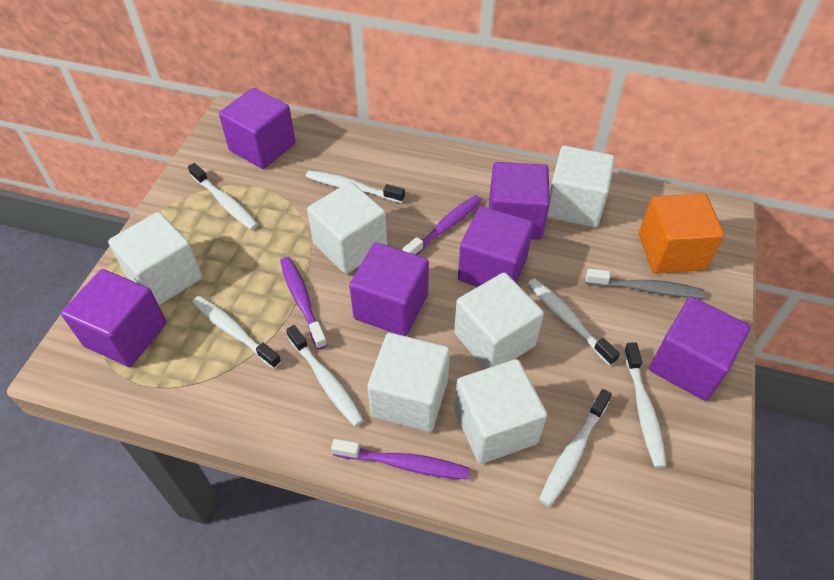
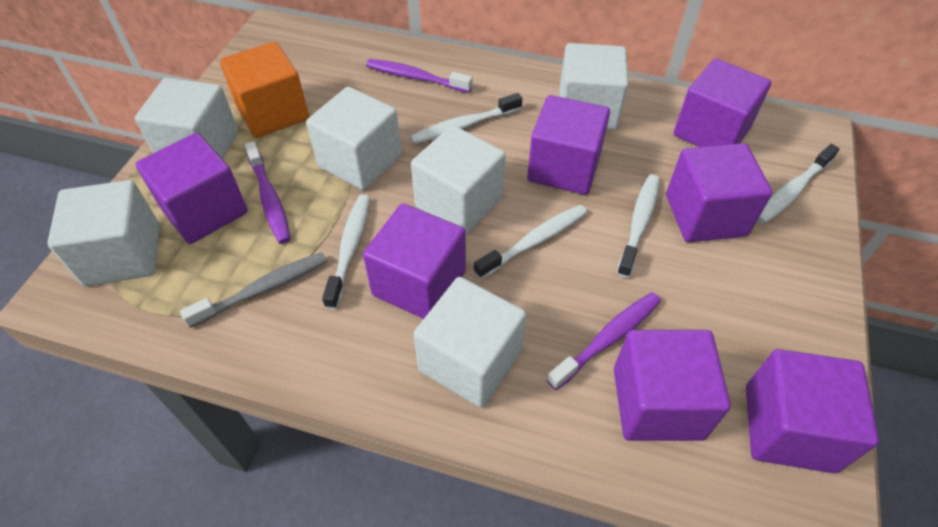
purple cube: [61,269,166,367] [219,88,296,169] [349,242,429,336] [458,206,534,287] [489,162,550,240] [649,297,750,401] = 6 -> [136,133,248,244] [363,203,466,319] [527,95,610,195] [614,330,731,441] [666,143,772,242] [674,59,771,147] [746,349,879,473] = 7
white toothbrush: [188,163,258,230] [192,296,281,369] [286,325,364,427] [306,170,405,203] [528,278,620,366] [539,389,612,507] [624,342,667,468] = 7 -> [322,194,370,309] [410,93,522,144] [474,205,587,279] [617,175,660,278] [757,144,840,224] = 5

